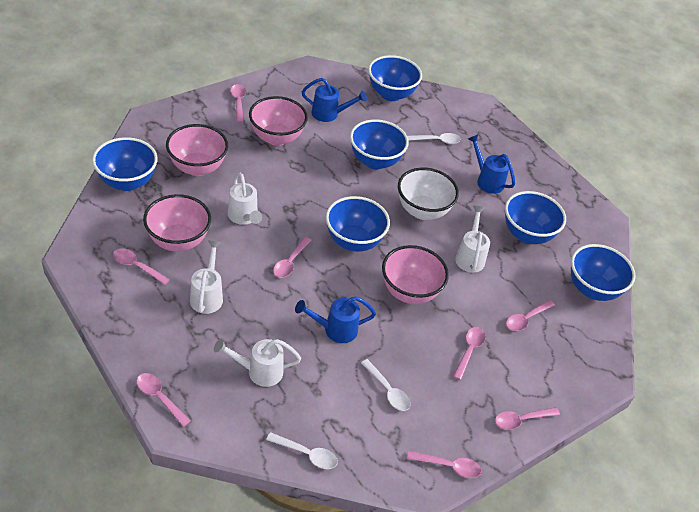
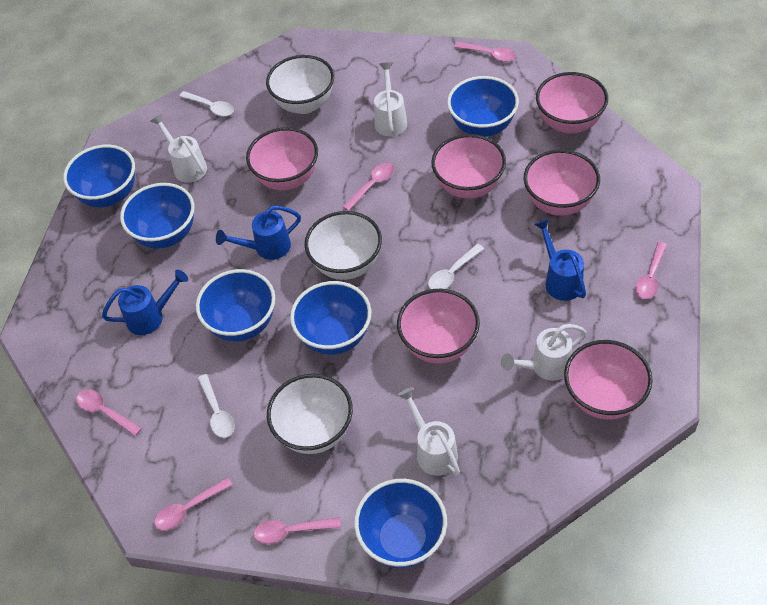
pink bowl: [143,194,211,252] [166,124,228,176] [249,96,308,146] [382,245,449,304] = 4 -> [246,127,318,190] [397,289,480,364] [431,134,506,199] [524,150,600,216] [536,72,608,134] [564,340,653,420] = 6
pink spoon: [113,248,170,285] [137,373,191,427] [230,84,246,122] [273,237,312,278] [407,451,481,478] [453,327,486,380] [495,407,560,430] [506,300,555,331] = 8 -> [76,389,142,436] [154,477,233,531] [253,517,341,544] [342,163,394,211] [454,42,516,62] [635,242,667,299] = 6
white bowl: [398,167,459,220] = 1 -> [266,55,334,114] [267,374,353,454] [305,211,382,280] = 3

